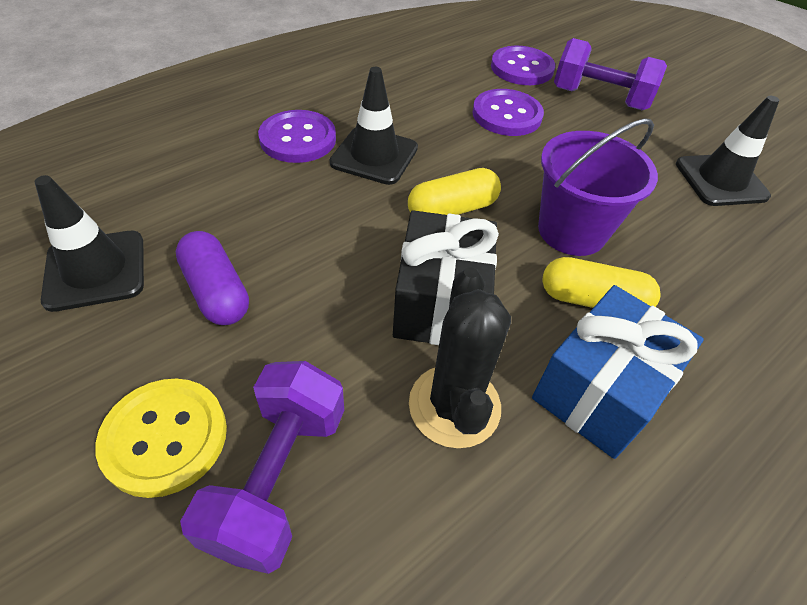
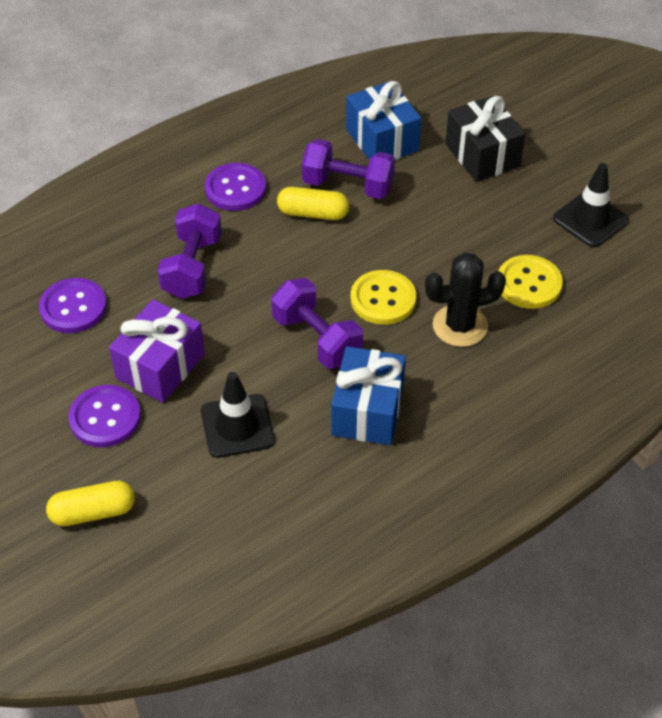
black traffic cone: [34,175,144,312] [330,67,418,185] [676,96,779,206] = 3 -> [201,372,275,458] [553,163,629,247] = 2
blue gift: [532,285,704,459] = 1 -> [331,346,406,445] [346,81,421,160] = 2
purple bucket: [538,118,658,256] = 1 -> none = 0
purple capsule: [175,231,249,325] = 1 -> none = 0
purple dumbbell: [180,361,344,574] [554,38,667,110] = 2 -> [158,203,222,299] [271,278,363,369] [302,139,395,199] = 3
purple gift: none = 0 -> [109,300,205,403] = 1
yellow button: [95,379,227,498] = 1 -> [351,270,416,325] [499,255,563,309] = 2

